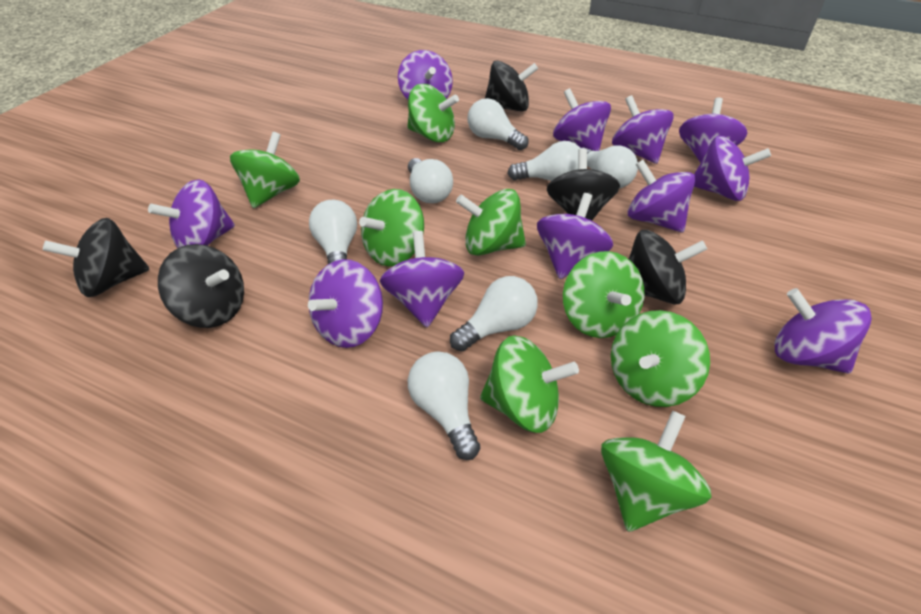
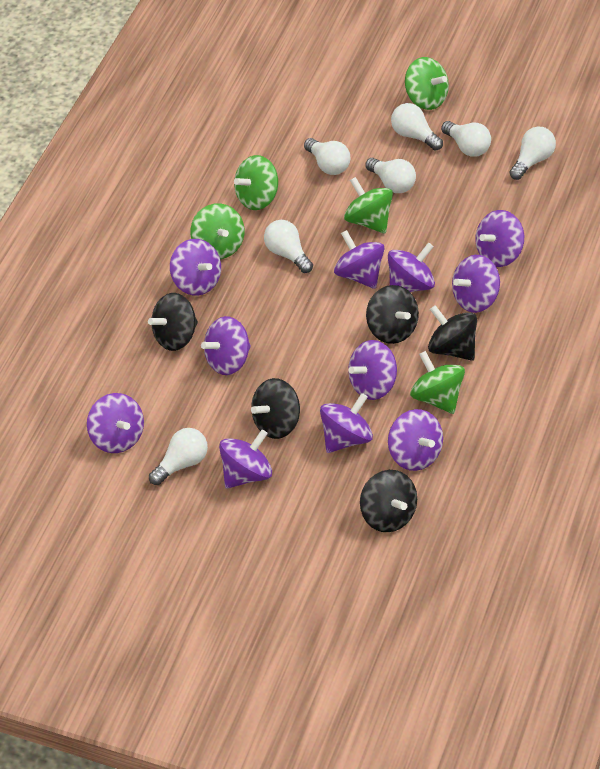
green spinning top: [230,132,300,208] [359,189,424,266] [407,84,459,142] [456,189,526,256] [480,336,579,433] [563,251,644,338] [601,410,712,532] [611,310,710,407] = 8 -> [190,203,245,259] [234,155,278,210] [344,177,393,234] [405,57,449,110] [410,351,465,414] = 5

